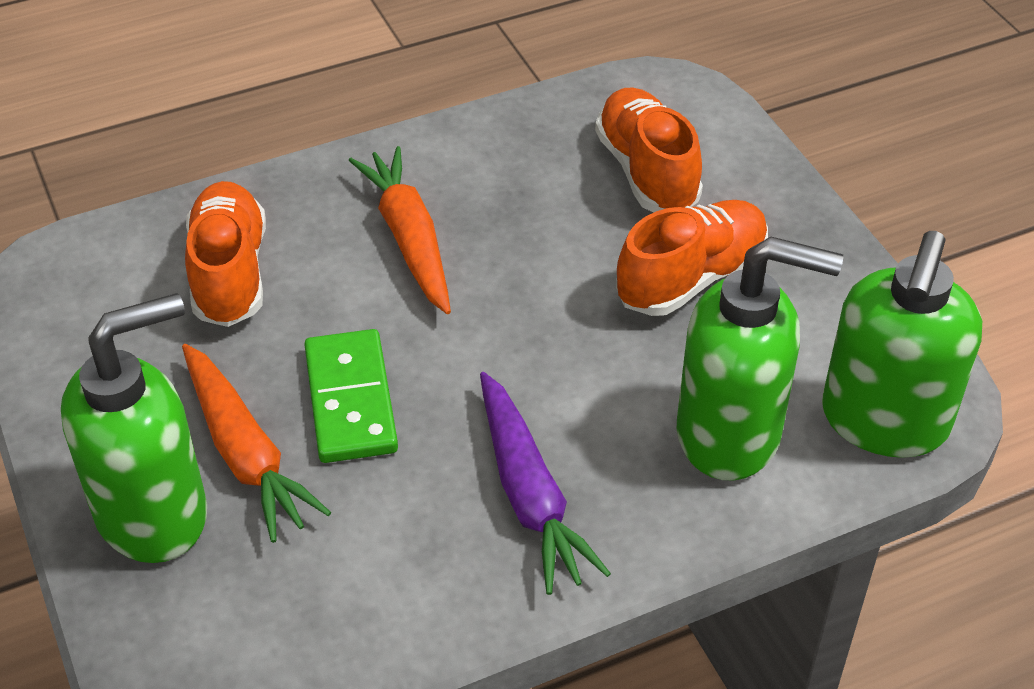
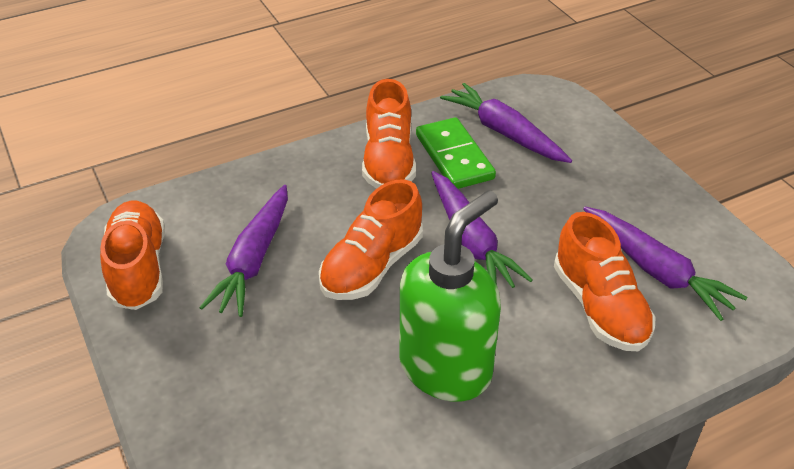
green soap dispenser: [61,293,207,563] [677,237,843,481] [822,231,982,458] = 3 -> [400,190,501,402] = 1
orange carrot: [182,344,331,543] [348,146,451,314] = 2 -> none = 0
orange shoe: [185,181,266,327] [595,87,703,212] [616,200,768,316] = 3 -> [100,201,165,310] [319,179,423,300] [362,79,416,189] [554,212,656,351] = 4
purple carrot: [480,372,611,595] = 1 -> [199,185,288,317] [431,171,533,288] [440,83,572,163] [583,207,747,321] = 4

